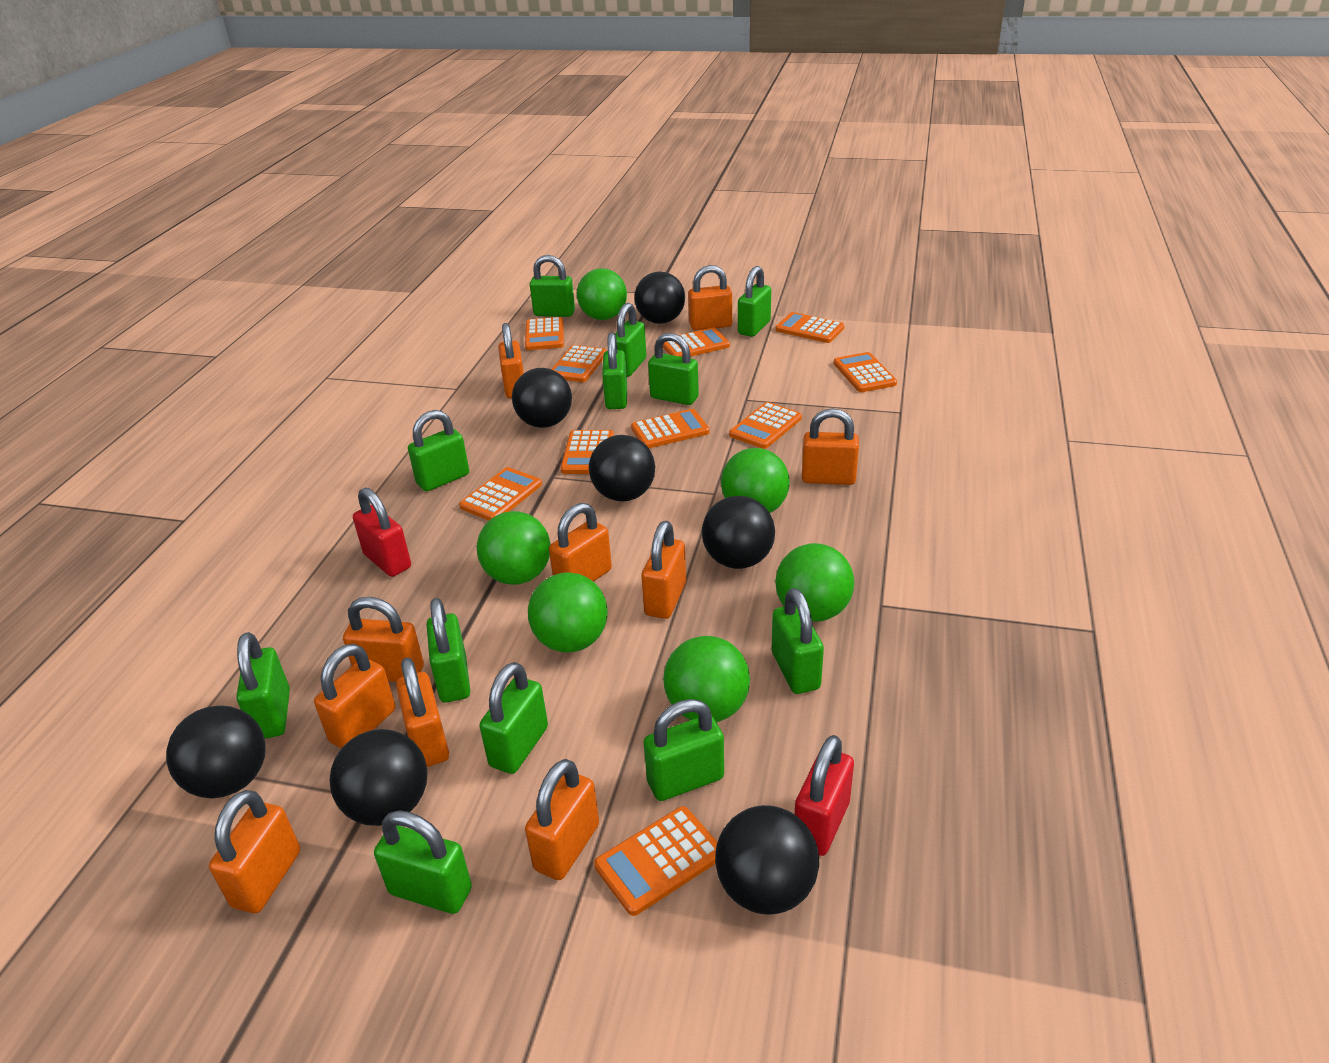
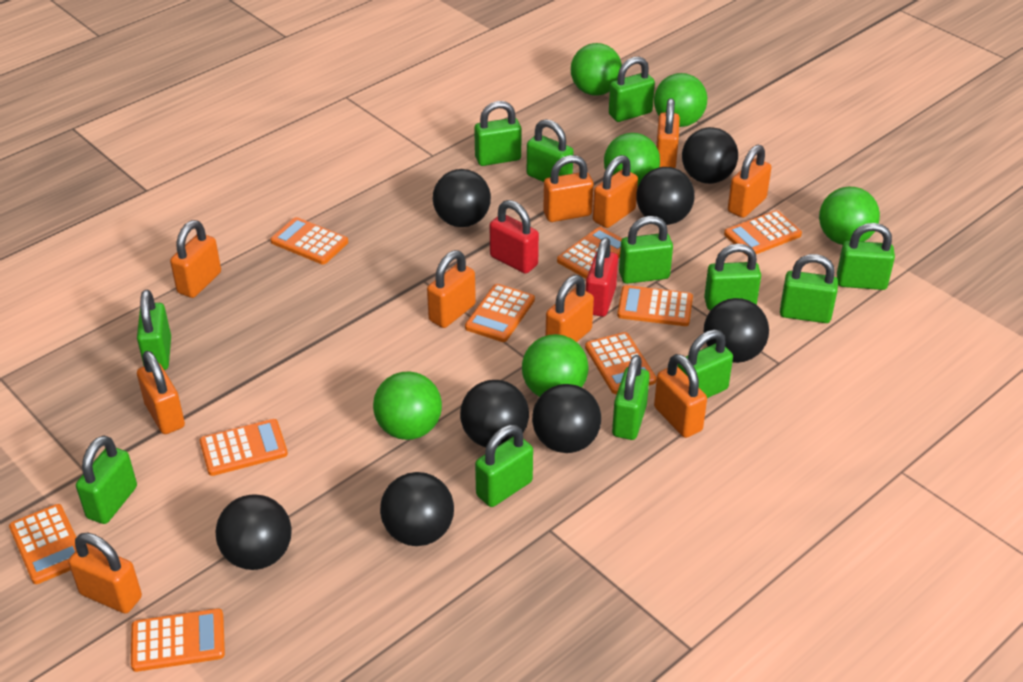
black ball: [166,705,265,799] [330,729,427,826] [512,368,572,428] [589,435,655,501] [634,271,685,324] [702,496,775,569] [715,805,819,914] = 7 -> [216,494,291,570] [380,472,454,546] [433,169,491,227] [460,380,529,447] [532,384,601,453] [636,167,694,225] [682,127,738,184] [704,298,769,363] = 8
orange calculator: [459,467,542,520] [525,317,564,350] [552,345,607,382] [561,430,614,474] [594,806,717,916] [631,409,710,448] [663,328,730,357] [729,402,802,449] [775,312,845,343] [833,352,897,392] = 10 -> [9,504,77,584] [131,608,225,672] [200,419,288,476] [271,217,348,264] [465,284,535,342] [557,227,623,279] [585,332,657,394] [617,285,693,326] [724,210,802,256] = 9

